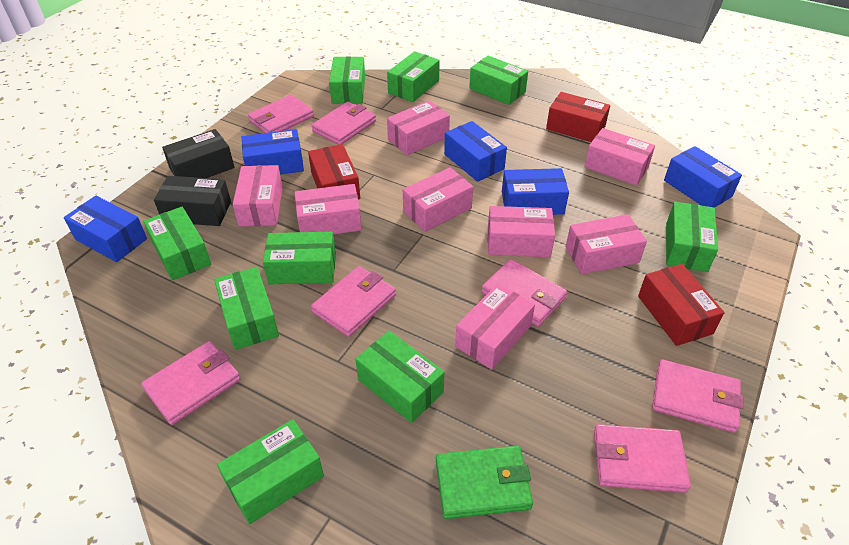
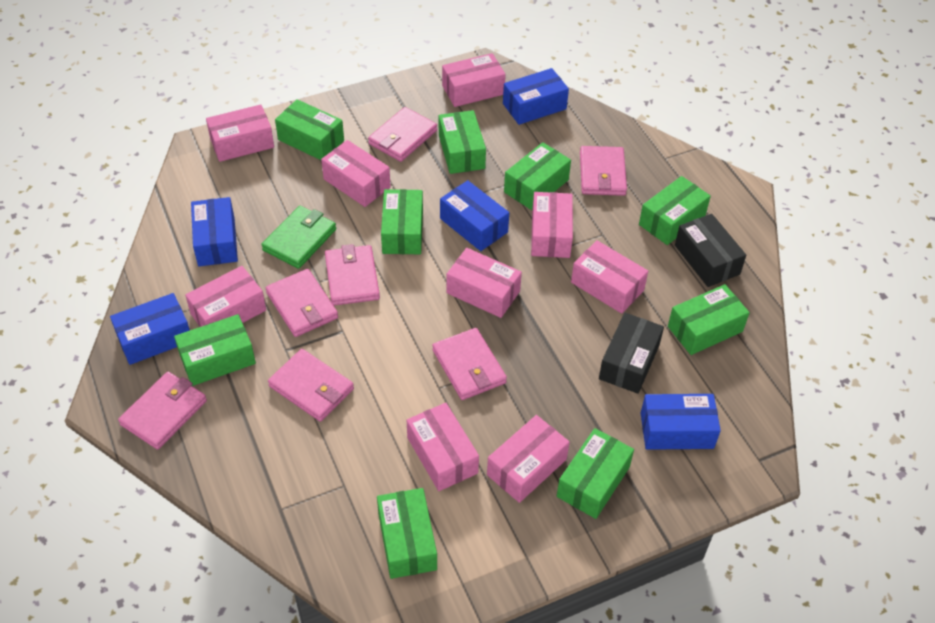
pink box: [233,165,283,227] [294,184,362,234] [387,100,450,156] [403,167,473,232] [455,283,535,370] [488,206,555,257] [566,214,647,274] [584,128,655,186] = 8 -> [185,266,266,327] [206,104,274,162] [321,140,391,207] [407,403,479,491] [442,53,506,107] [447,248,522,318] [487,415,570,503] [531,192,573,258] [571,240,648,314] = 9
red box: [308,144,360,200] [546,92,610,142] [638,264,725,346] = 3 -> none = 0

